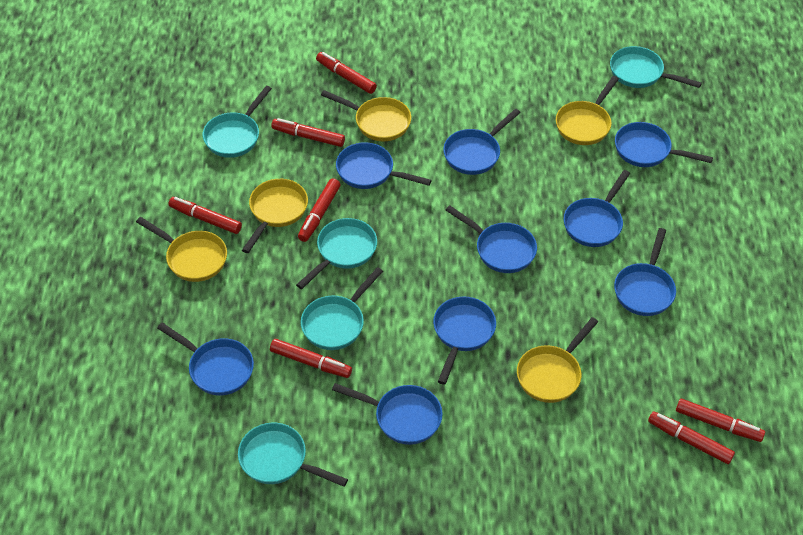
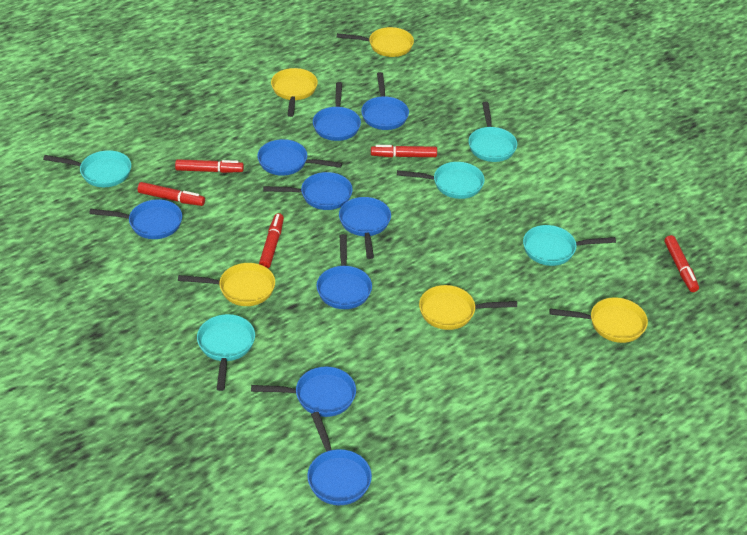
red marker: [169,197,242,234] [270,339,352,378] [271,118,345,147] [298,178,341,242] [316,52,377,94] [648,411,735,464] [676,399,765,442] = 7 -> [138,182,205,206] [175,159,244,173] [259,213,284,268] [371,145,437,157] [664,235,699,292] = 5

